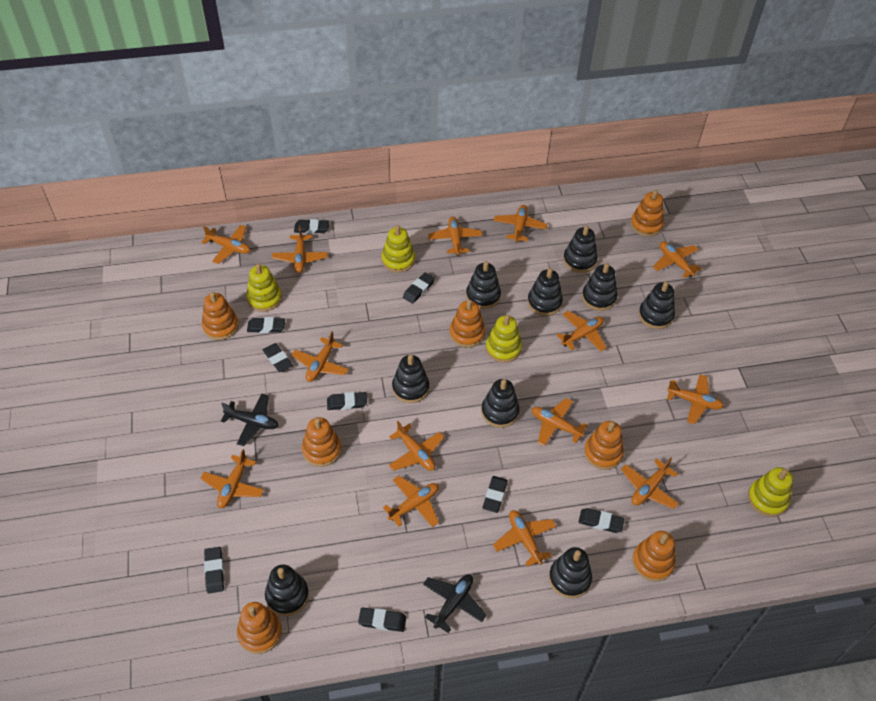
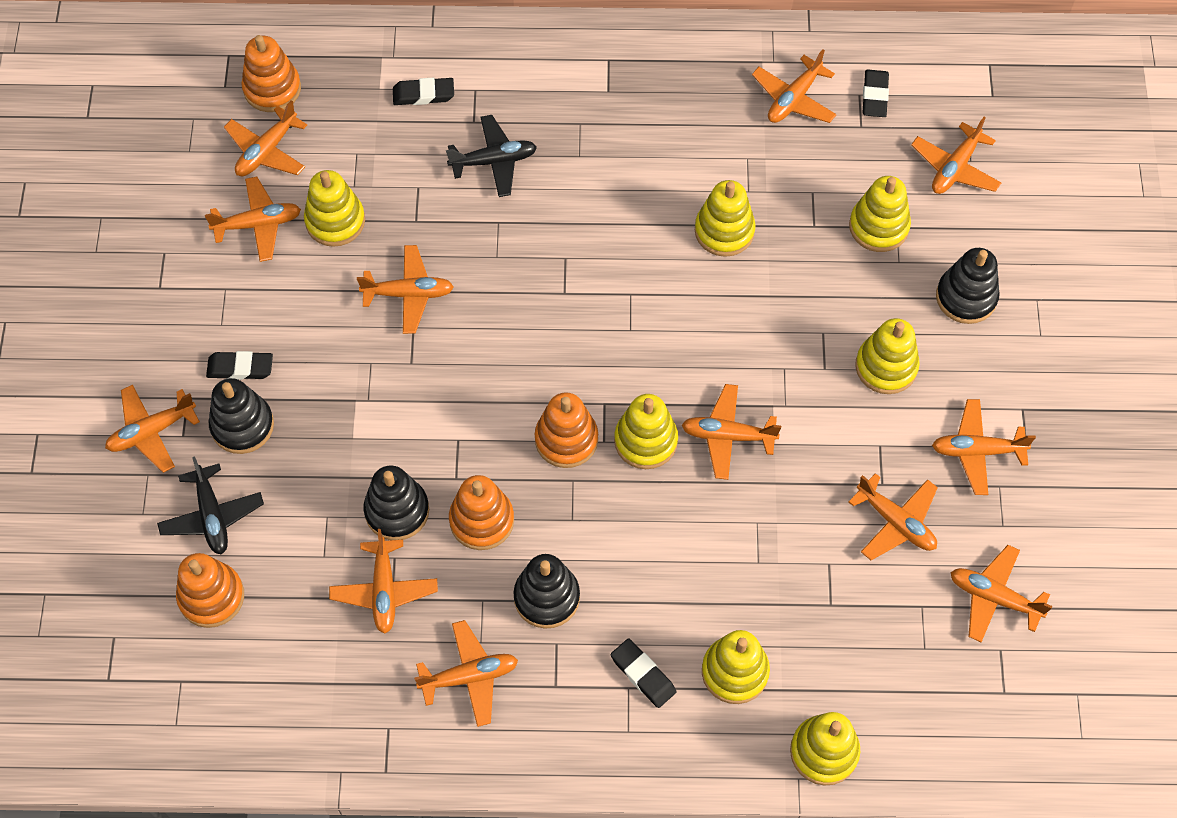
black eraser: [204,547,224,594] [247,317,285,333] [263,343,293,372] [294,219,329,233] [327,392,367,410] [358,607,406,632] [403,272,435,304] [482,476,508,513] [579,508,625,533] = 9 -> [206,351,273,380] [393,77,454,105] [611,638,676,708] [862,69,889,117] = 4
black stacking toy: [265,565,309,616] [392,355,429,403] [466,261,501,309] [481,379,519,428] [527,268,563,316] [549,547,592,598] [563,225,598,273] [582,263,617,311] [639,281,675,329] = 9 -> [209,378,274,454] [364,465,429,540] [513,554,580,629] [936,248,1000,324] = 4
orange plane: [200,449,264,508] [201,225,250,264] [272,226,327,273] [292,331,349,382] [383,476,439,527] [389,421,444,471] [428,217,482,256] [493,510,556,567] [494,205,547,243] [532,398,587,446] [557,311,607,352] [621,458,679,509] [653,241,701,278] [667,374,724,424] = 14 -> [105,385,200,473] [205,177,301,262] [224,100,307,176] [329,529,438,634] [357,245,454,334] [414,620,518,727] [682,384,781,480] [752,49,837,123] [849,473,938,560] [911,117,1001,194] [932,399,1036,495] [950,545,1052,642] = 12
orange stacking toy: [202,292,239,340] [237,602,282,654] [302,417,341,467] [450,300,485,348] [584,421,624,470] [630,190,664,237] [632,531,676,582] = 7 -> [176,553,244,628] [241,35,301,112] [449,475,514,550] [534,392,598,468] = 4
yellow stacking toy: [246,264,282,312] [381,225,415,273] [486,315,522,363] [748,467,793,517] = 4 -> [304,170,365,247] [614,394,678,469] [695,180,756,257] [702,630,770,704] [790,712,860,786] [849,176,911,252] [855,318,920,394] = 7

